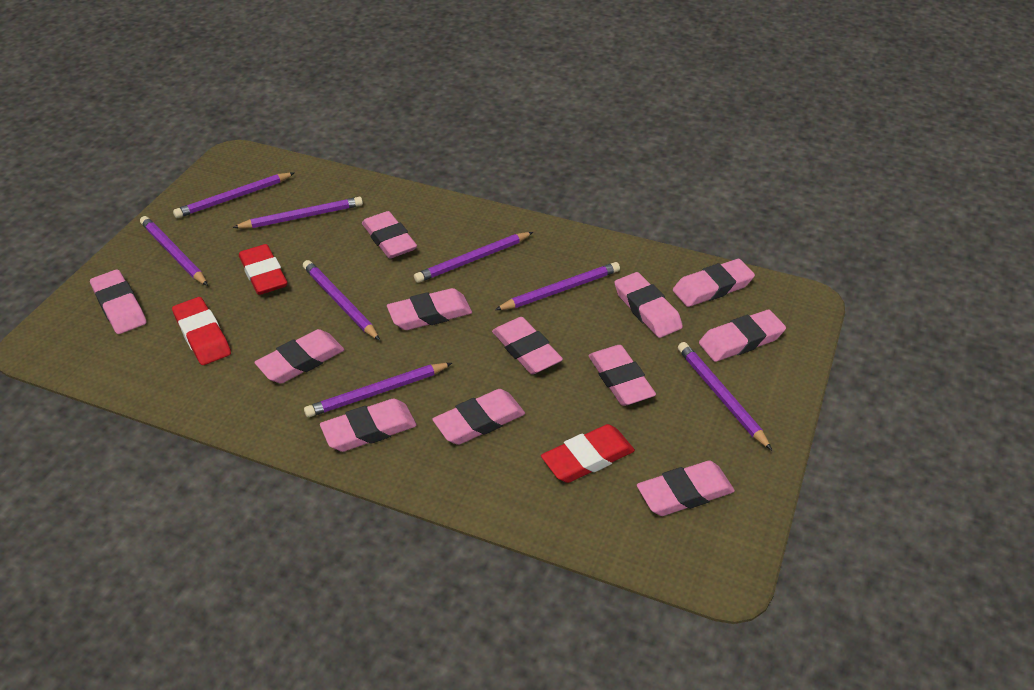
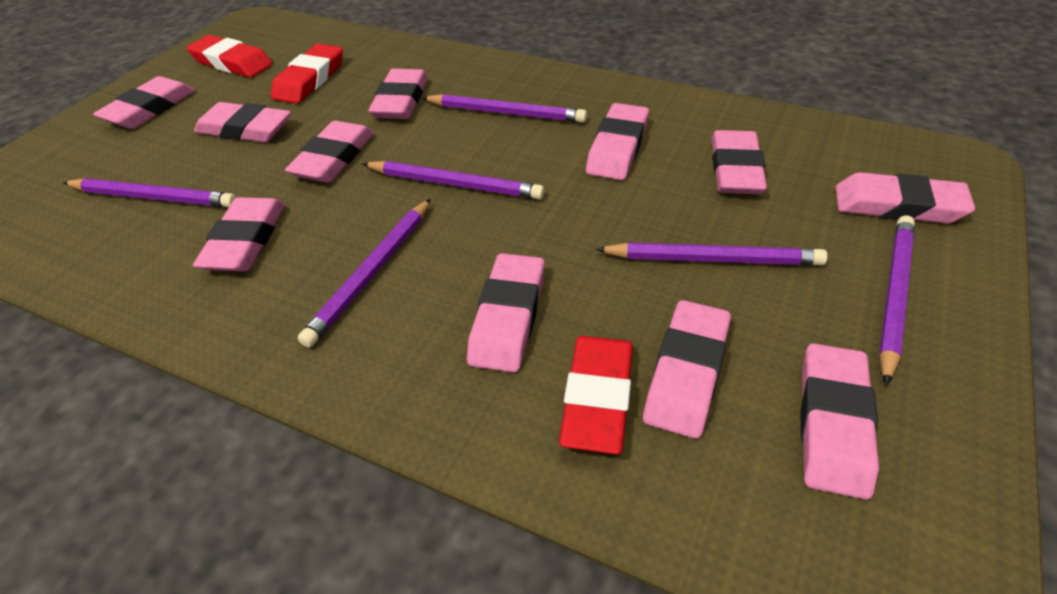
pink eraser: [90,269,147,334] [254,329,345,383] [320,399,417,452] [362,211,417,259] [387,288,472,330] [432,389,525,445] [492,317,563,374] [588,345,656,406] [614,272,683,338] [637,460,735,516] [673,259,755,307] [699,310,786,362] = 12 -> [93,76,195,129] [193,197,285,271] [194,102,291,142] [285,121,374,183] [368,69,428,119] [467,253,545,372] [586,103,649,180] [643,300,731,439] [712,130,767,194] [800,343,879,500] [835,172,975,223] = 11
purple pencil: [140,216,208,286] [173,173,294,218] [232,197,363,228] [303,260,380,340] [304,363,452,417] [414,232,533,283] [495,262,620,310] [678,342,772,450] = 8 -> [63,178,236,207] [298,198,431,348] [362,161,545,200] [422,94,587,123] [595,242,828,265] [879,215,915,386] = 6

